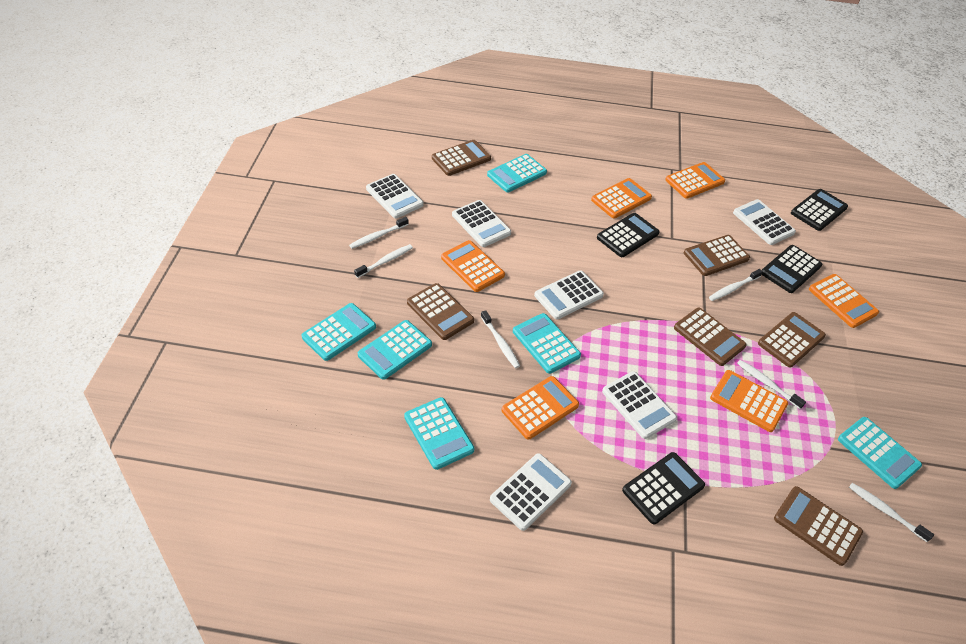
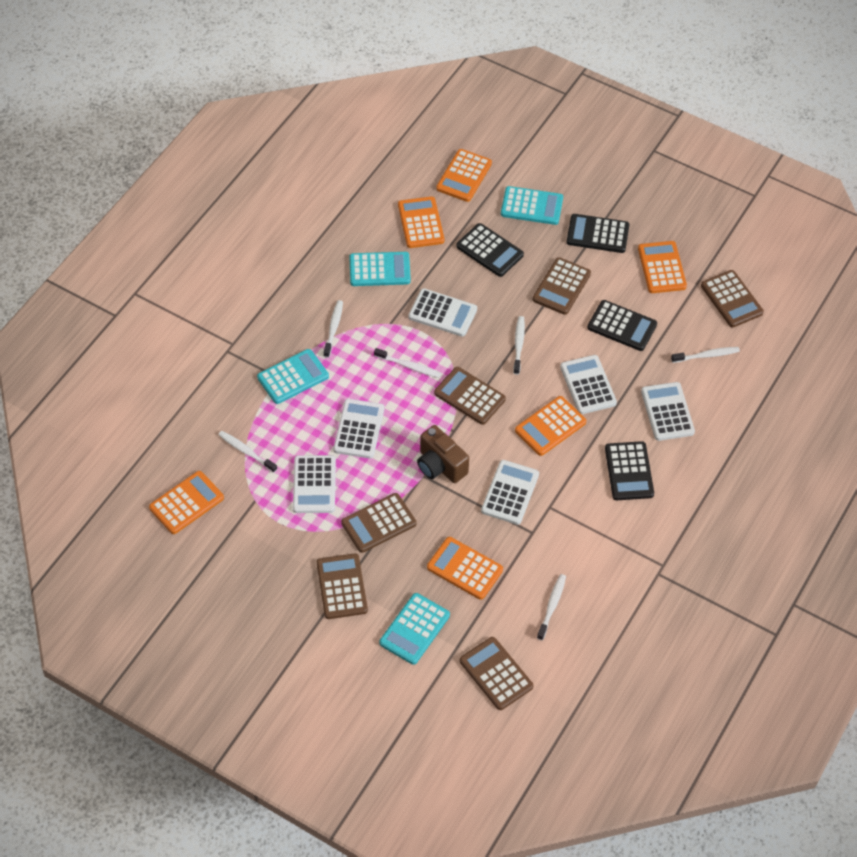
brown camera: none = 0 -> [417,425,469,483] = 1
turquoise calculator: [302,303,376,361] [358,320,432,380] [404,397,475,470] [487,154,547,192] [513,313,581,374] [838,417,922,489] = 6 -> [257,349,329,404] [349,252,411,286] [380,593,450,665] [501,186,563,225] = 4

